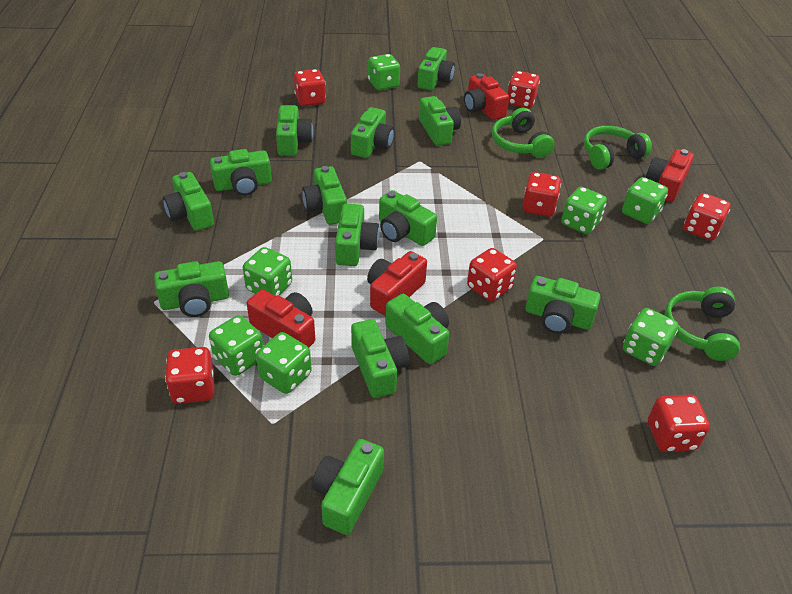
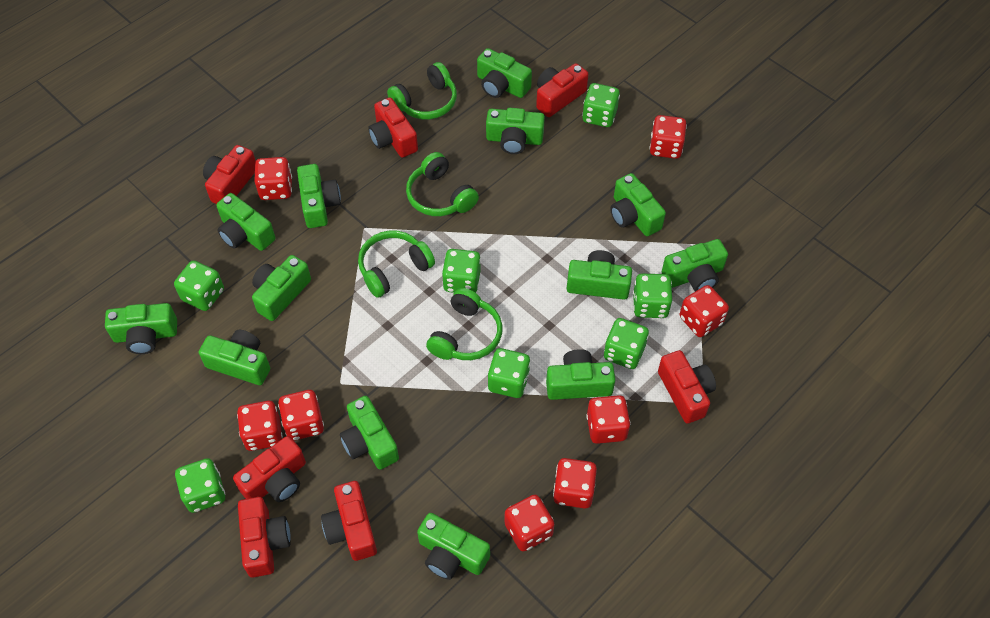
green camera: [154,261,229,317] [163,172,214,231] [210,149,272,196] [276,105,313,156] [302,166,347,225] [312,439,384,535] [335,203,379,266] [351,107,394,158] [351,319,409,398] [379,190,437,246] [385,294,449,364] [417,47,455,91] [419,96,461,146] [525,276,601,334] = 14 -> [105,303,177,354] [199,330,270,385] [216,193,275,251] [252,255,311,321] [297,164,341,228] [340,396,399,470] [417,513,490,580] [477,48,532,98] [486,108,545,154] [546,349,615,400] [567,250,632,300] [610,173,666,236] [662,239,728,291] = 13
green headphones: [492,108,554,158] [584,126,652,170] [664,287,740,361] = 3 -> [358,230,435,298] [387,62,457,120] [406,152,479,216] [426,288,503,360] = 4
red camera: [247,289,315,348] [367,251,427,316] [464,73,509,120] [646,149,694,202] = 4 -> [203,145,256,204] [233,436,306,502] [238,497,291,578] [321,481,377,561] [368,98,418,158] [536,63,588,117] [658,350,716,424] = 7
red dice: [165,347,214,404] [294,69,326,106] [467,248,517,301] [508,71,540,108] [522,172,561,217] [648,395,710,452] [684,193,731,241] = 7 -> [237,401,283,451] [254,157,292,200] [278,390,324,441] [504,495,554,551] [553,458,597,509] [586,395,631,444] [650,115,687,159] [680,285,729,337] = 8

